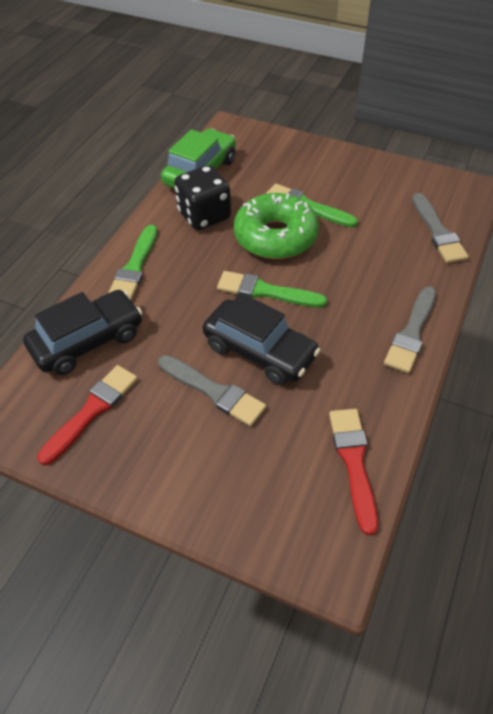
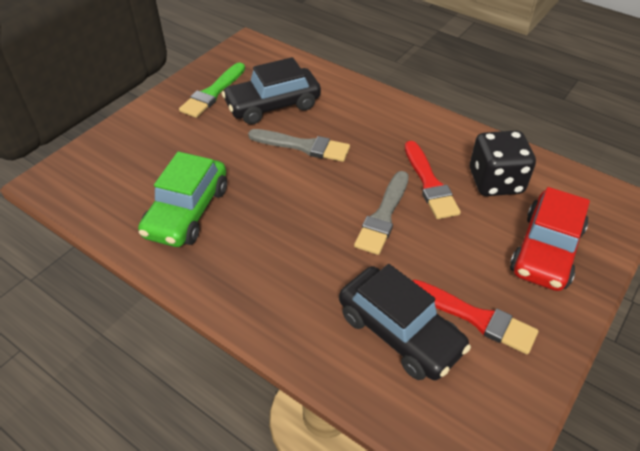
green brush: [108,225,157,301] [217,271,327,308] [266,183,358,228] = 3 -> [179,63,245,118] = 1
green donut: [234,193,319,259] = 1 -> none = 0
grey brush: [158,355,266,426] [384,286,436,373] [412,193,469,263] = 3 -> [248,129,350,162] [354,171,409,255] = 2
red car: none = 0 -> [510,187,590,291] = 1

